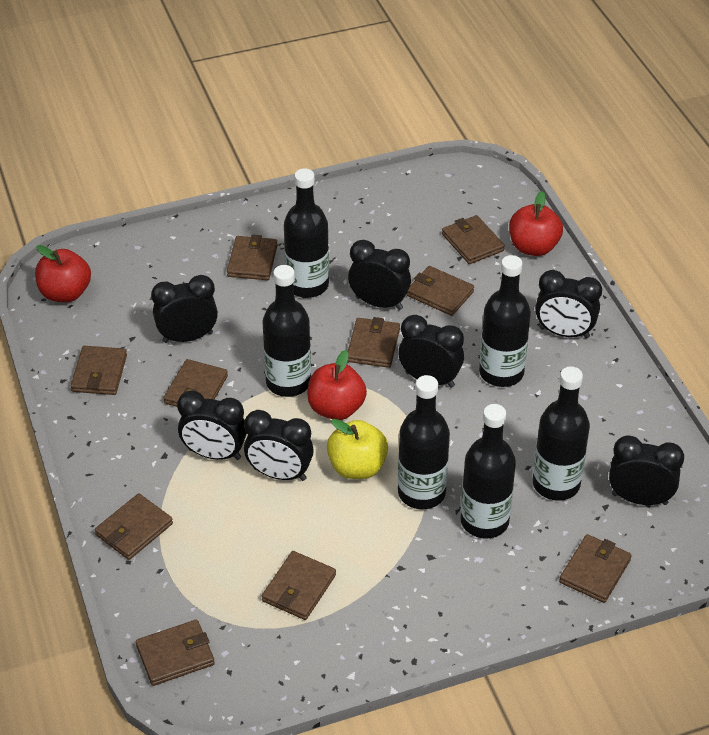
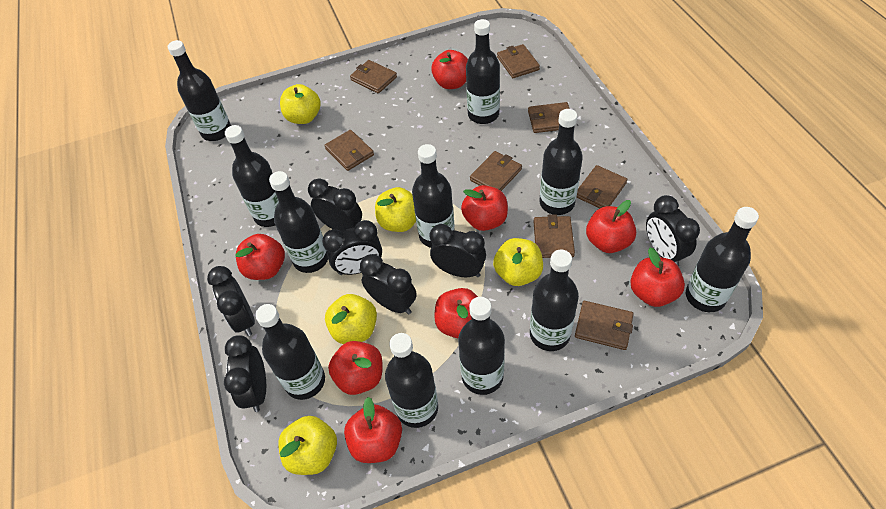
black bottle: [263,265,311,397] [284,168,329,298] [398,375,450,509] [460,404,516,539] [479,255,531,387] [533,366,590,501] = 6 -> [168,40,231,141] [225,125,279,227] [255,304,325,400] [269,171,328,273] [385,333,438,428] [412,144,455,248] [458,297,505,395] [466,19,500,124] [530,250,579,351] [540,109,583,215] [686,207,759,312] = 11
brown wallet: [71,346,127,395] [95,493,173,560] [136,619,215,686] [163,359,228,407] [227,235,277,280] [262,551,336,620] [348,317,400,368] [406,266,474,316] [442,215,505,264] [559,534,632,603] = 10 -> [324,130,374,171] [350,60,397,93] [470,151,522,191] [497,44,540,78] [528,102,570,133] [533,214,575,258] [575,301,633,350] [576,165,627,208] = 8
red apple: [35,245,91,302] [307,350,367,420] [509,191,563,256] = 3 -> [235,234,285,280] [328,341,383,395] [344,397,402,463] [431,50,468,89] [434,288,478,338] [461,185,508,231] [586,200,636,253] [630,248,685,307] = 8
yellow apple: [327,419,388,479] = 1 -> [278,416,337,475] [280,84,321,124] [325,294,377,344] [375,187,416,232] [493,238,543,286] = 5

